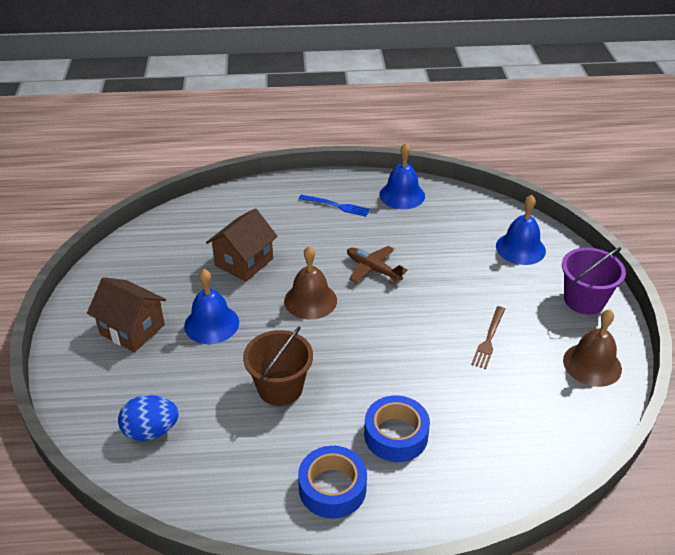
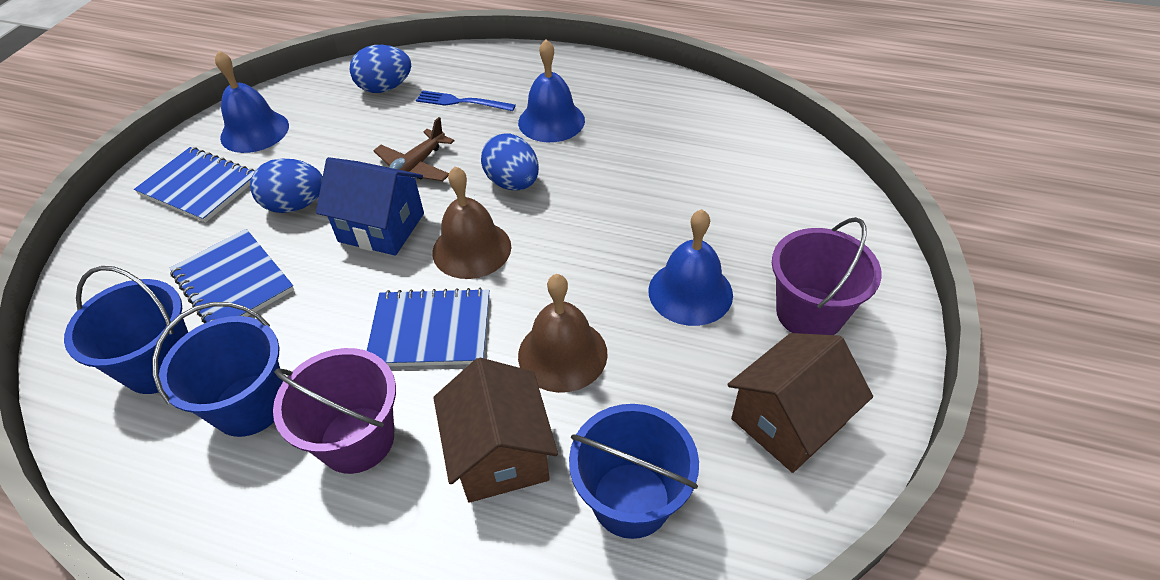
blue bucket: none = 0 -> [64,266,188,394] [152,302,283,437] [569,404,699,539] = 3
blue egg: [118,395,179,441] = 1 -> [250,158,323,213] [350,45,411,93] [481,133,539,191] = 3
blue house: none = 0 -> [316,157,424,256] = 1
blue notebook: none = 0 -> [134,147,255,223] [170,229,294,323] [367,288,489,366] = 3
blue tape: [298,446,367,519] [364,395,430,462] = 2 -> none = 0
brown bucket: [243,326,313,406] = 1 -> none = 0
brown fork: [471,306,505,369] = 1 -> none = 0
purple bucket: [562,247,626,314] = 1 -> [273,348,396,474] [772,217,882,335] = 2

